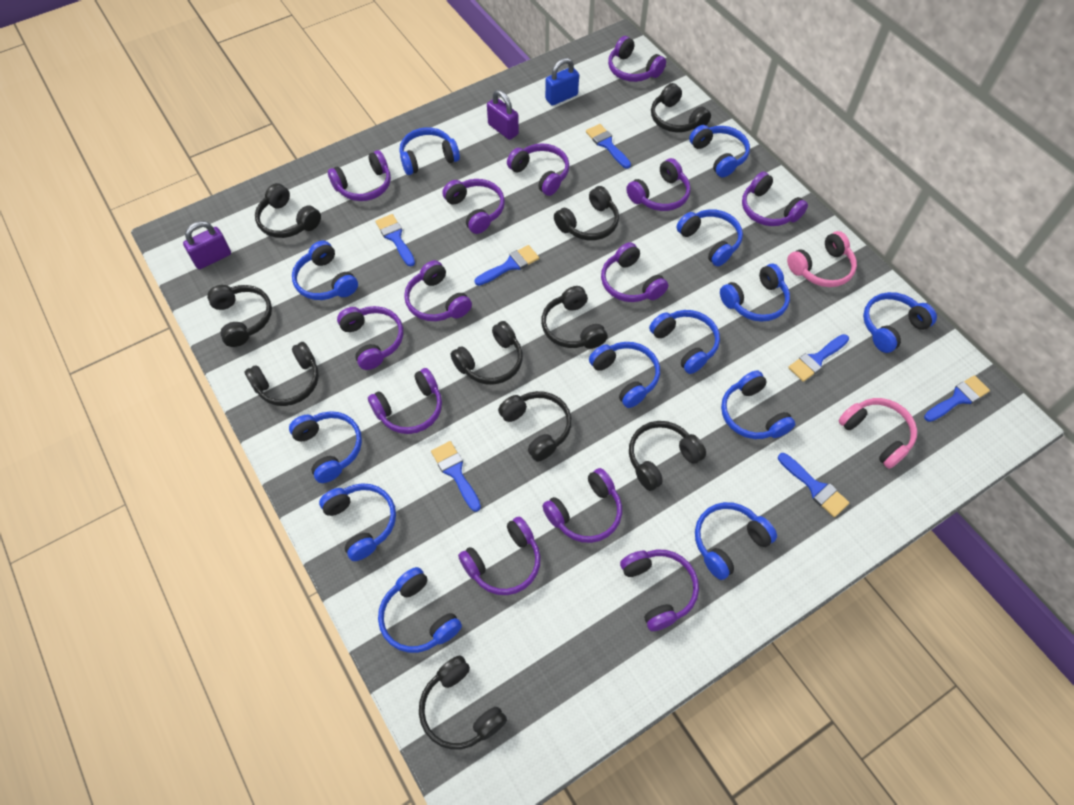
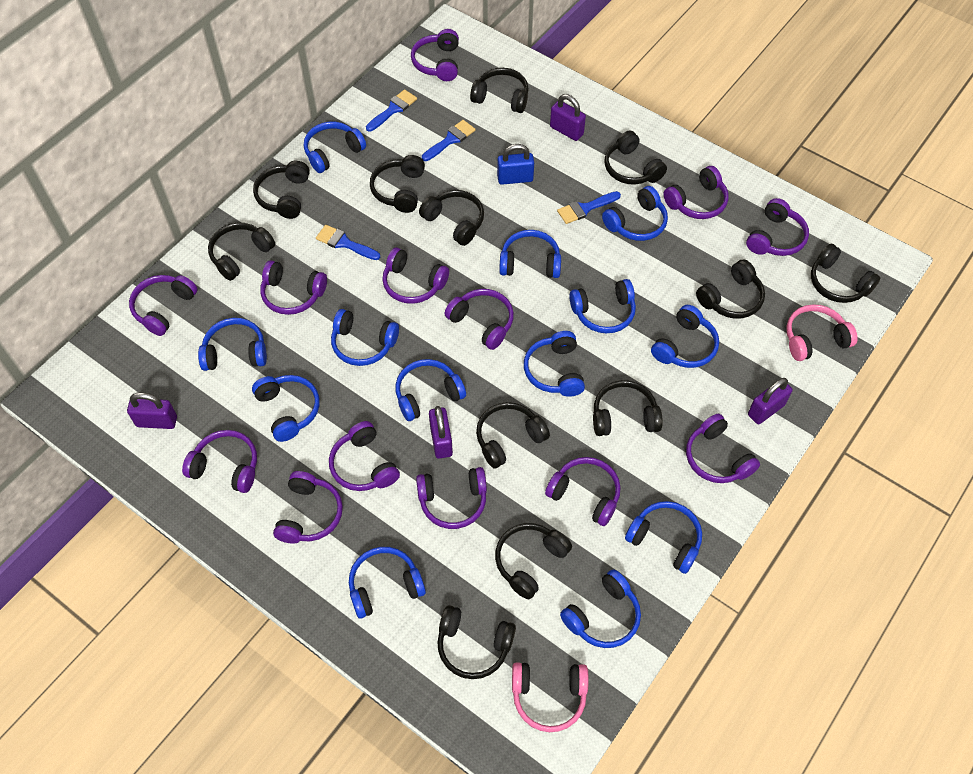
black headphones: [207,285,272,347] [244,342,319,406] [255,183,321,238] [419,655,507,750] [450,321,523,384] [498,391,572,462] [541,286,607,349] [554,186,619,240] [629,421,706,491] [651,83,711,132] = 10 -> [208,222,275,281] [253,161,310,219] [370,155,425,213] [419,190,484,246] [437,605,516,679] [470,68,529,113] [476,402,550,469] [495,523,572,600] [593,380,663,436] [605,130,667,185] [696,259,765,319] [811,244,880,303] = 12
blue brush: [375,214,415,266] [431,441,481,512] [475,245,539,286] [586,124,631,169] [778,453,850,517] [788,334,849,382] [924,375,990,422] = 7 -> [316,225,380,260] [366,89,417,131] [422,120,475,161] [557,191,621,224] = 4
purple padlock: [183,221,231,269] [487,90,519,140] = 2 -> [127,392,177,429] [429,406,453,459] [550,94,586,141] [748,378,792,424] = 4

